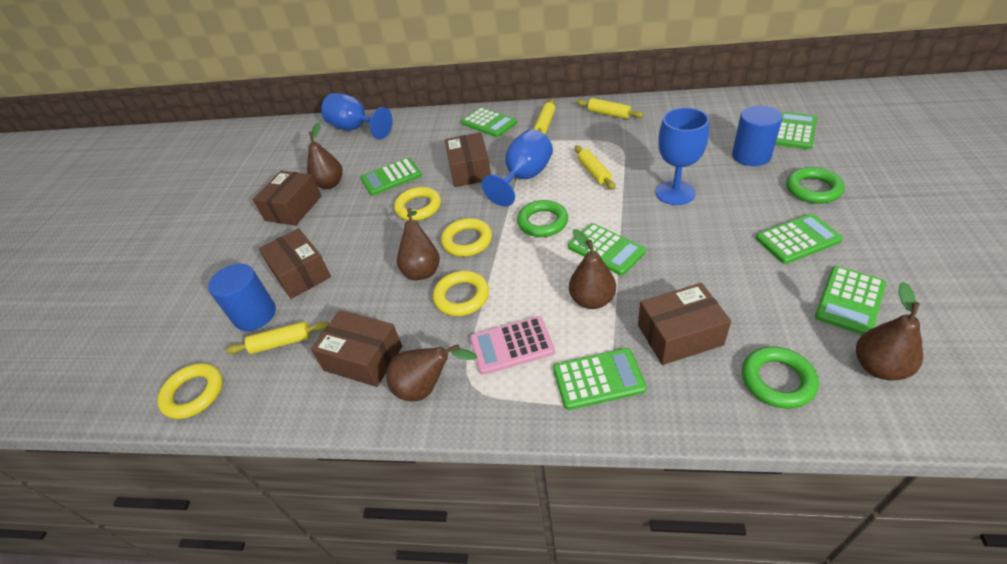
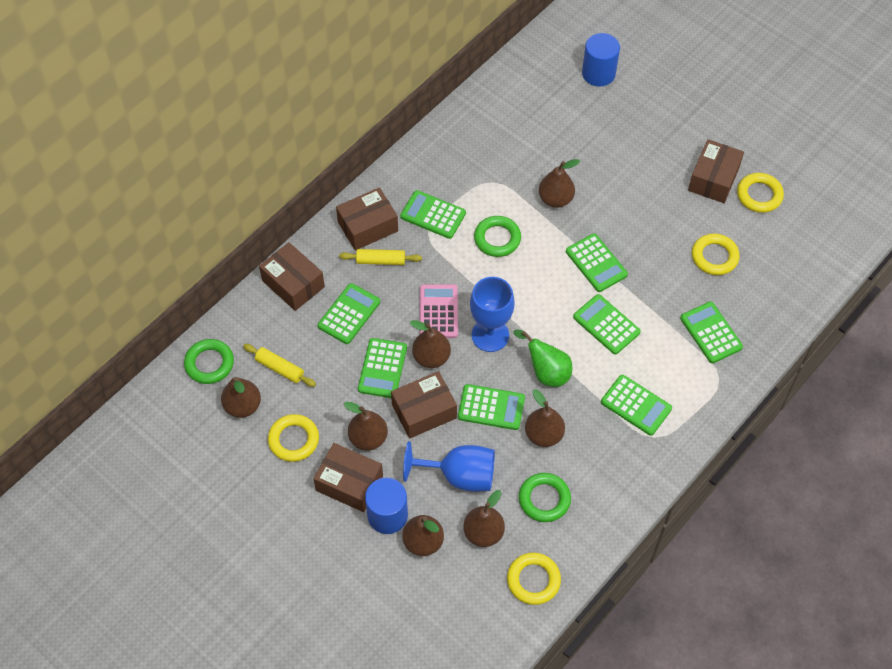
blue goblet: [321,93,393,139] [482,129,553,207] [656,108,709,205] = 3 -> [403,441,495,491] [470,277,515,352] = 2
brown pear: [307,122,343,189] [386,344,477,402] [397,208,440,280] [569,229,616,309] [856,282,923,380] = 5 -> [221,377,261,418] [343,402,388,451] [402,515,444,556] [410,320,451,368] [463,490,505,547] [525,390,565,447] [539,159,580,208] = 7
green calculator: [361,158,422,196] [461,107,517,137] [553,348,647,410] [568,223,646,275] [756,214,843,264] [775,112,817,149] [815,266,886,335] = 7 -> [318,283,380,344] [358,338,407,398] [400,190,466,239] [458,384,525,430] [566,233,628,292] [573,294,641,354] [601,375,672,436] [680,302,743,363] = 8
green pear: none = 0 -> [513,330,572,387] = 1
yellow rolling pin: [226,321,329,354] [534,99,555,134] [575,145,616,190] [576,98,644,119] = 4 -> [243,344,316,387] [339,249,422,265] = 2

